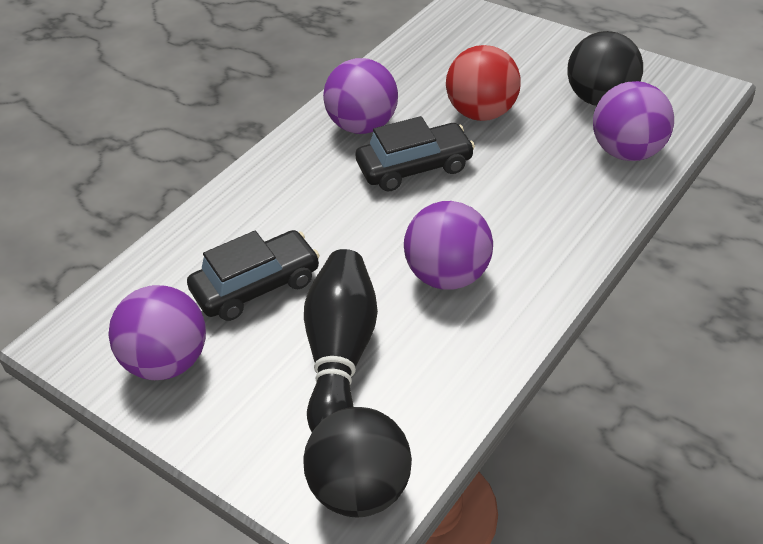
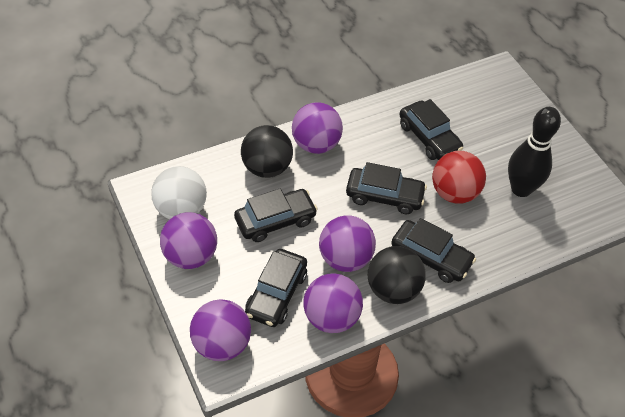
black car: [187,230,320,321] [355,116,475,191] = 2 -> [234,188,318,242] [245,249,307,327] [346,162,427,214] [391,218,476,283] [399,99,463,160] = 5
purple ball: [108,285,206,380] [323,58,398,134] [404,201,493,290] [593,81,674,161] = 4 -> [160,212,217,269] [190,299,251,361] [292,102,343,154] [303,273,363,333] [319,215,376,272] = 5
white ball: none = 0 -> [151,166,207,219] = 1

